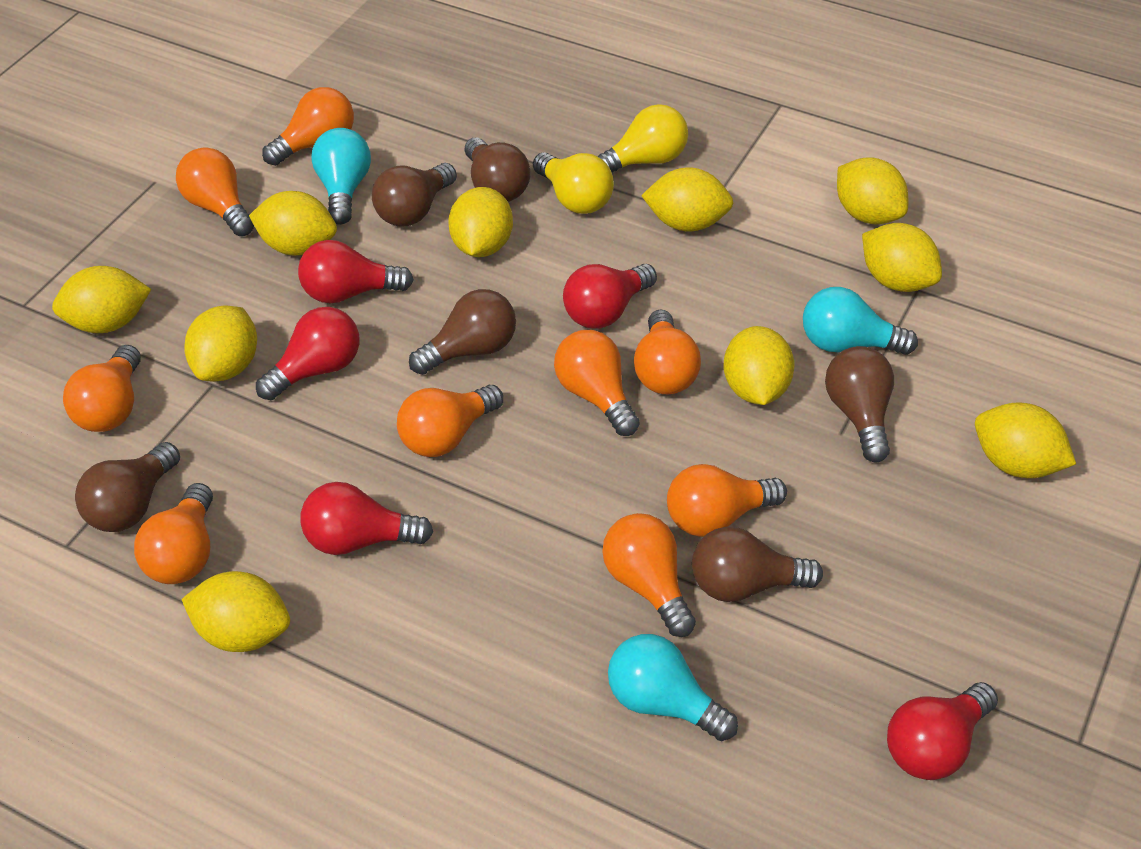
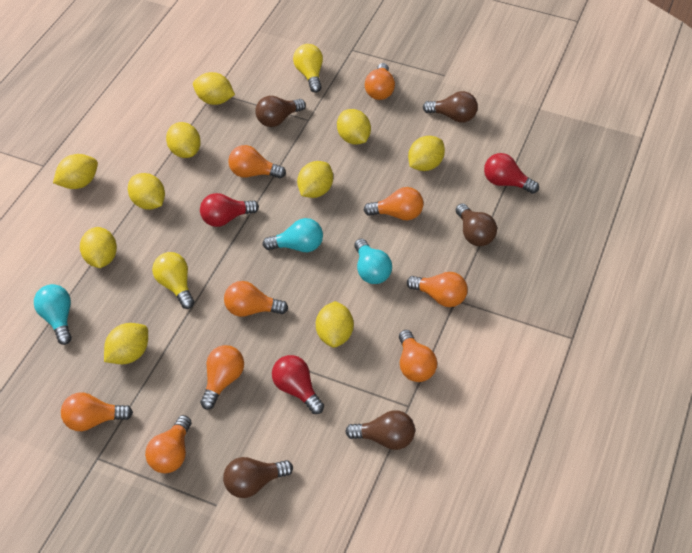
brown light bulb: [75,442,180,532] [372,163,457,226] [409,289,516,375] [465,137,531,202] [692,526,823,602] [825,346,894,462] = 6 -> [223,457,293,498] [255,96,306,127] [345,410,415,450] [423,91,478,123] [456,203,497,246] = 5
red light bulb: [256,307,359,400] [298,240,414,303] [300,482,433,555] [563,264,657,329] [887,682,998,780] = 5 -> [200,193,259,227] [272,355,324,414] [484,153,539,194] = 3

